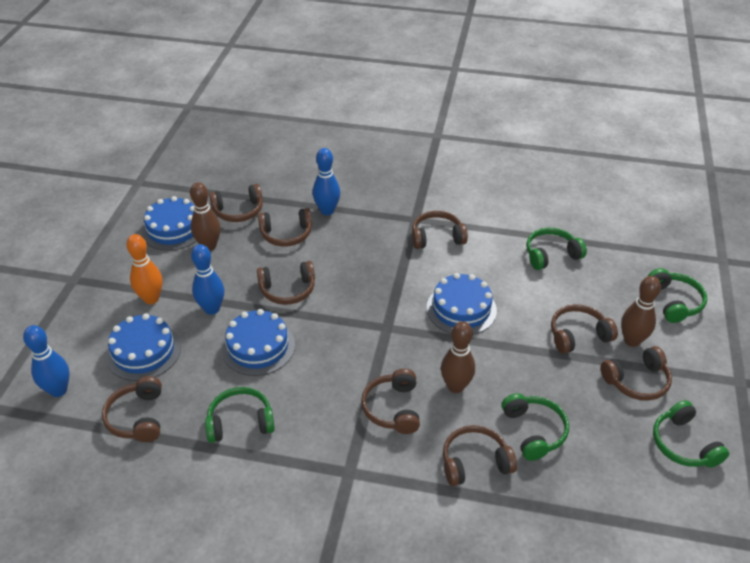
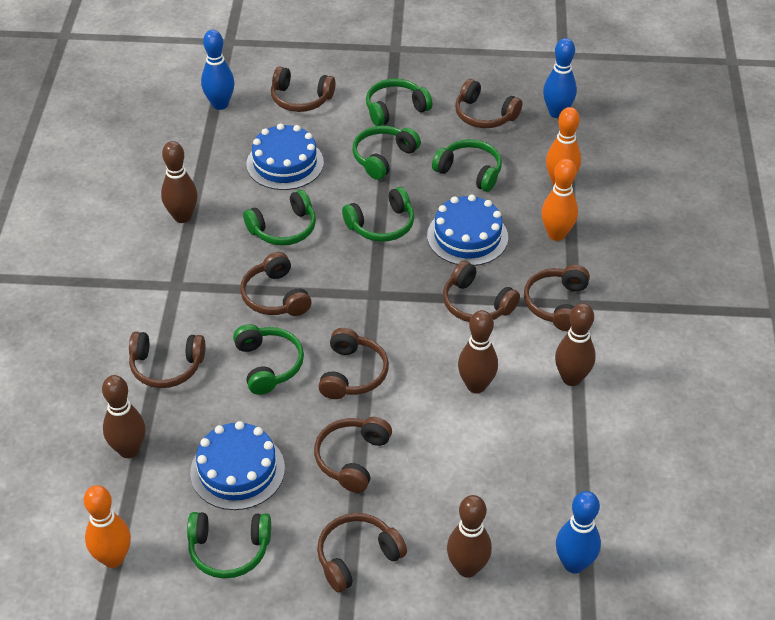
blue cake: [106,313,181,381] [141,196,197,251] [221,309,295,376] [427,273,497,335] = 4 -> [190,421,285,510] [246,123,324,190] [427,194,508,266] = 3
brown bowling pin: [190,182,221,251] [441,321,475,393] [621,276,661,347] = 3 -> [102,375,146,458] [161,141,198,223] [447,495,492,578] [458,310,498,393] [555,303,596,386] = 5
green headphones: [205,387,275,443] [501,393,569,461] [526,228,587,270] [647,268,707,323] [653,400,729,468] = 5 -> [187,512,271,579] [233,324,304,395] [243,190,316,246] [342,187,414,242] [352,126,421,180] [366,78,432,126] [432,139,502,192] = 7
orange bowling pin: [126,234,163,304] = 1 -> [84,485,131,568] [541,159,578,241] [546,107,581,185] = 3

